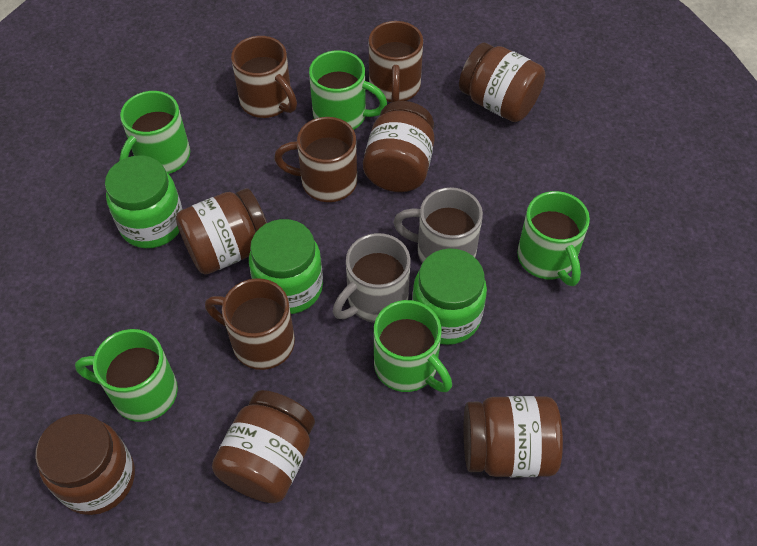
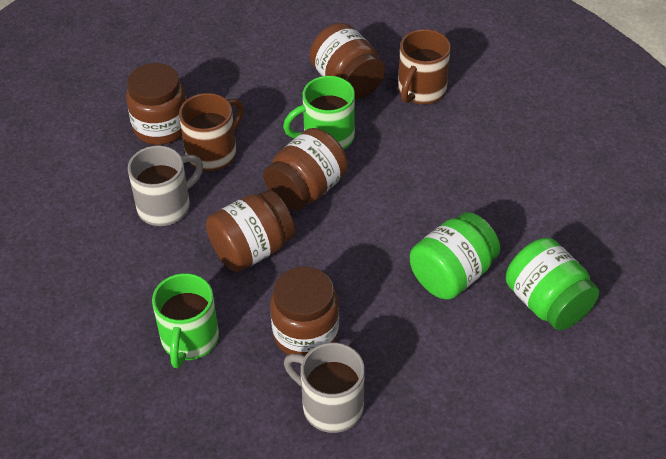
brown jar: [35,414,135,515] [176,188,267,275] [212,390,315,503] [363,101,435,192] [459,43,545,122] [464,396,563,477] = 6 -> [126,63,186,145] [206,190,295,272] [263,128,348,211] [270,266,339,356] [310,23,385,99] = 5
brown mug: [205,278,295,370] [231,36,297,118] [274,117,357,202] [369,21,423,102] = 4 -> [179,93,244,171] [398,29,451,104] = 2
green jar: [105,155,183,248] [249,219,323,314] [412,248,487,345] = 3 -> [410,212,500,300] [506,238,599,330] = 2
green mug: [75,329,178,422] [119,91,190,174] [309,50,387,130] [374,300,452,392] [517,191,590,286] = 5 -> [152,273,219,368] [283,76,355,150] = 2

